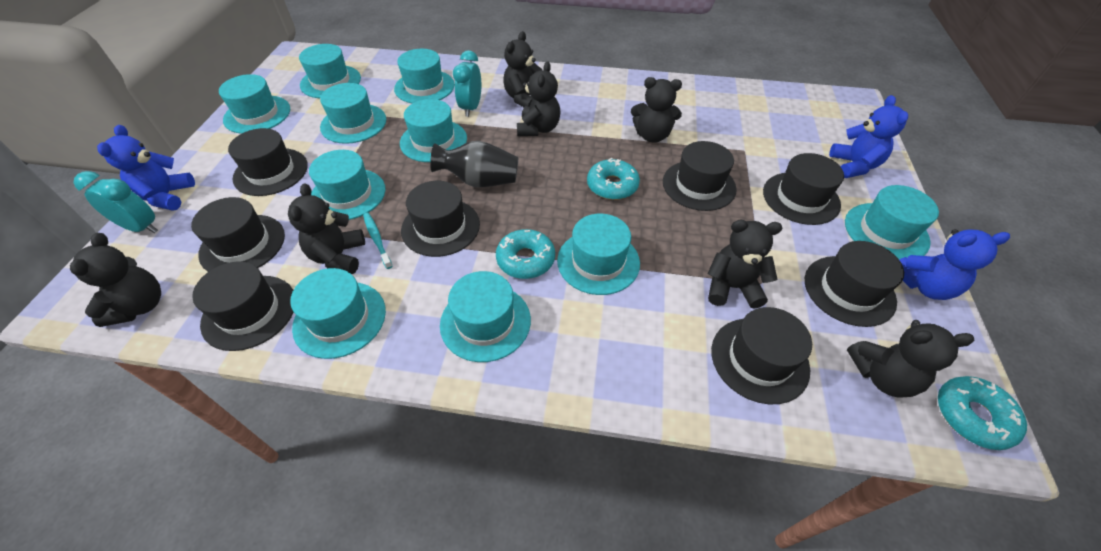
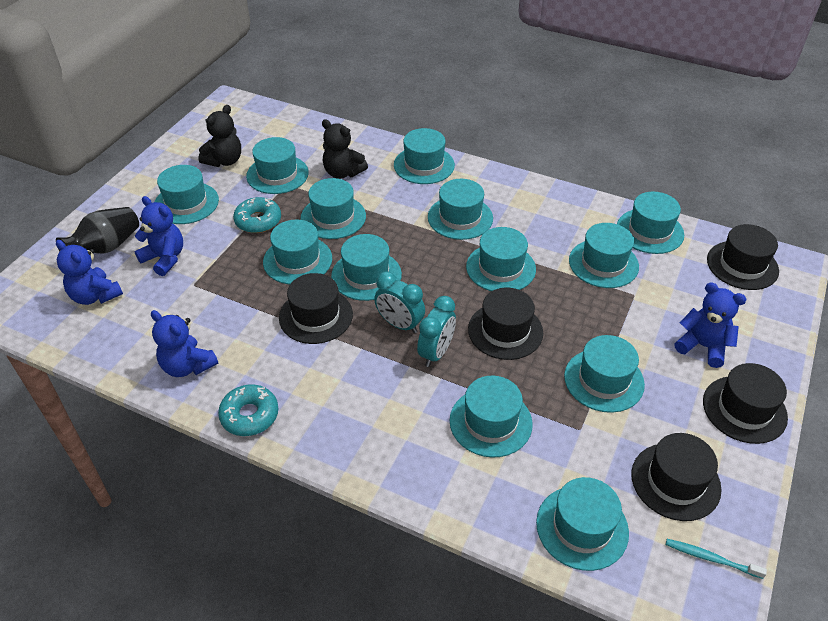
black hat: [191,197,285,272] [192,261,293,351] [228,128,308,196] [401,181,480,257] [663,141,737,211] [711,307,812,404] [763,153,844,225] [805,241,904,327] = 8 -> [279,273,353,344] [468,288,543,360] [631,433,722,521] [703,363,788,444] [707,224,779,290] = 5
black teddy bear: [70,233,161,327] [288,183,365,274] [503,31,542,107] [517,61,560,136] [631,77,682,142] [708,220,782,309] [847,320,974,398] = 7 -> [198,105,241,167] [322,119,368,179] = 2
blue teddy bear: [97,125,195,211] [829,95,908,178] [899,229,1010,300] = 3 -> [56,240,123,305] [134,196,183,276] [151,310,218,377] [675,282,747,368] = 4
turquoise donut: [496,229,555,279] [587,158,640,200] [938,376,1027,450] = 3 -> [218,384,279,436] [233,197,281,233] = 2
turquoise hat: [219,74,290,134] [290,268,386,359] [299,44,361,98] [309,150,386,220] [320,83,386,144] [394,49,454,103] [400,99,467,162] [440,271,531,362] [557,214,640,295] [845,185,939,259] = 10 -> [154,165,219,224] [246,137,309,194] [263,220,332,285] [300,178,366,239] [331,234,402,301] [394,128,455,184] [428,179,493,240] [450,376,533,458] [466,227,536,291] [536,477,629,571] [564,335,645,413] [569,223,639,288] [617,192,684,254] = 13

